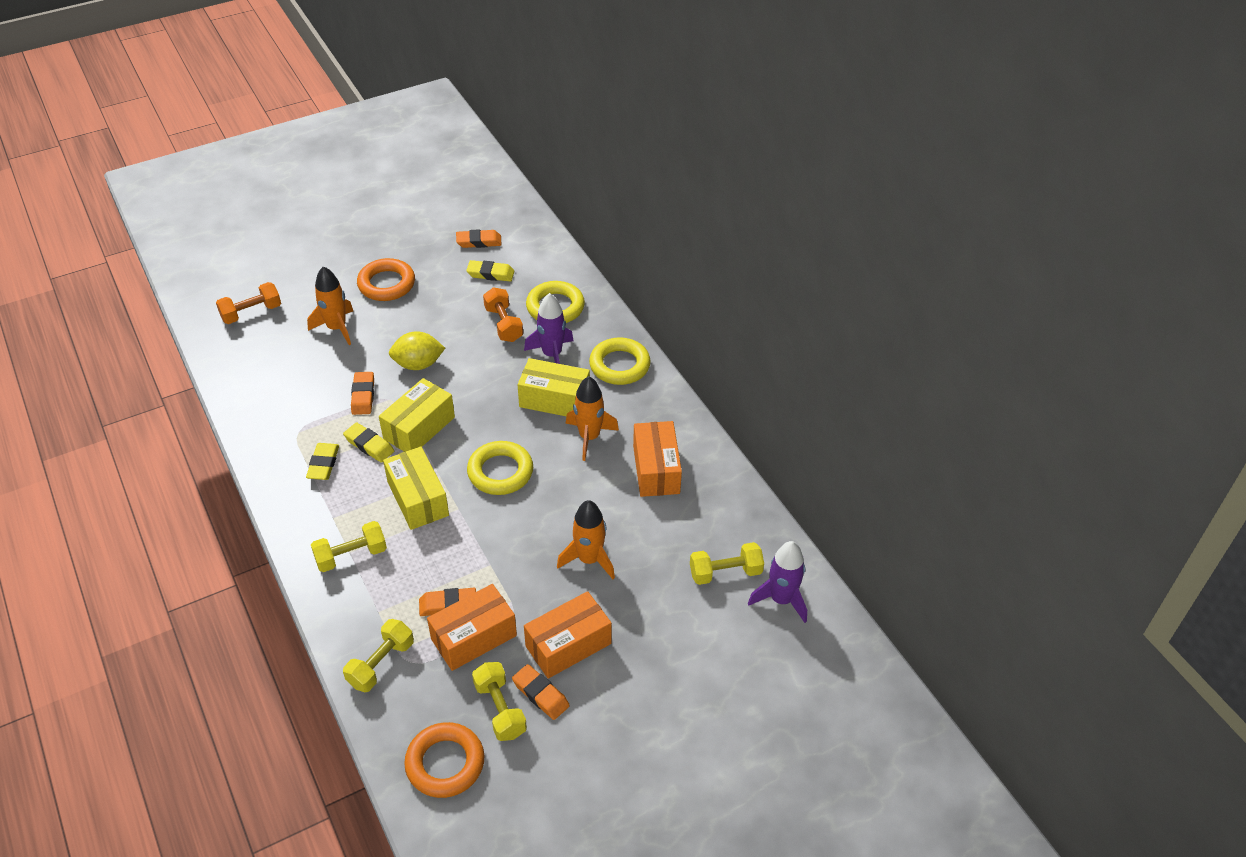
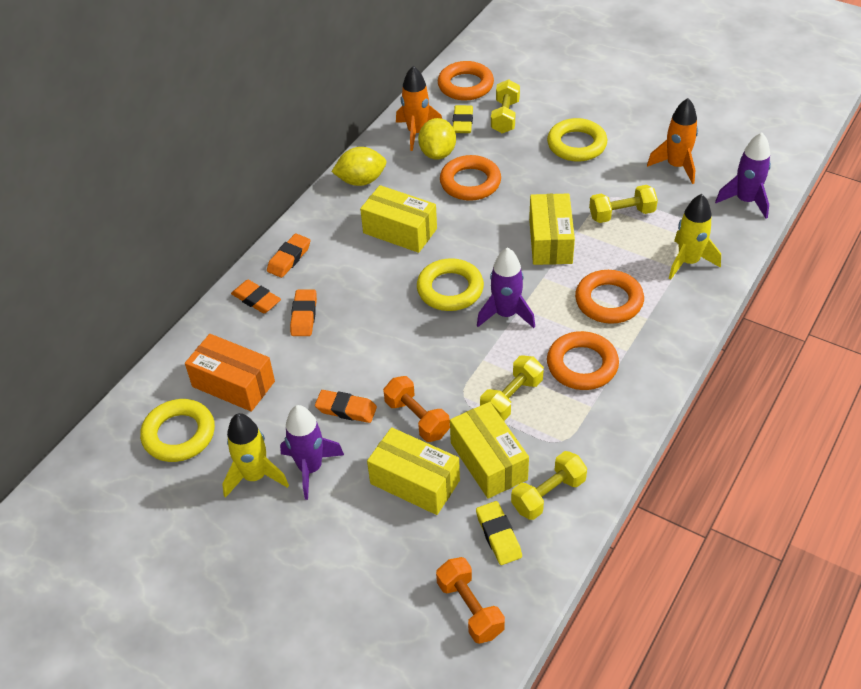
orange box: [427,584,517,671] [524,591,612,679] [633,421,682,497] = 3 -> [185,334,275,412] = 1
orange ring: [357,258,415,301] [404,722,485,798] = 2 -> [438,61,494,101] [440,155,501,201] [547,331,619,390] [575,270,644,324] = 4
orange rocket: [307,266,353,345] [557,500,615,579] [566,376,619,461] = 3 -> [396,66,442,151] [647,98,698,184] = 2
purple rocket: [524,293,574,364] [748,541,807,623] = 2 -> [280,405,344,500] [477,247,535,328] [715,133,771,219] = 3
yellow box: [379,378,455,452] [383,446,449,530] [518,358,590,416] = 3 -> [360,185,437,253] [367,427,460,515] [450,402,529,499] [529,194,575,265] = 4
yellow eraser: [306,443,339,480] [343,422,394,462] [466,260,515,281] = 3 -> [453,105,473,133] [476,501,522,565] = 2
yellow lemon: [389,331,445,370] = 1 -> [332,147,386,186] [418,118,456,160] = 2
yellow rocket: none = 0 -> [222,413,289,498] [668,194,721,280] = 2

